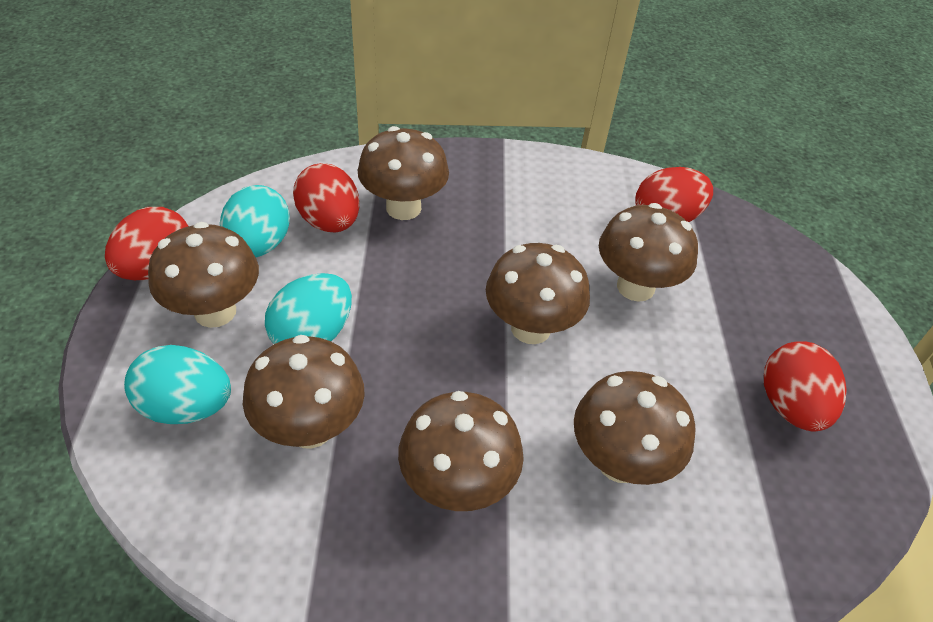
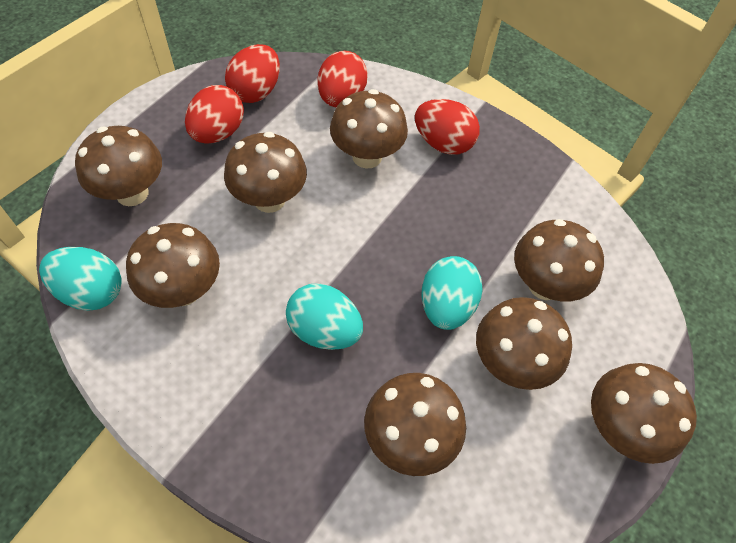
brown mushroom: [148,222,259,328] [243,335,365,449] [358,126,449,220] [398,391,524,511] [486,243,590,344] [574,371,695,485] [599,203,698,302] = 7 -> [75,126,162,206] [126,223,220,308] [224,132,307,213] [330,89,408,169] [364,373,466,476] [476,297,572,390] [514,219,604,301] [591,363,697,464] = 8

